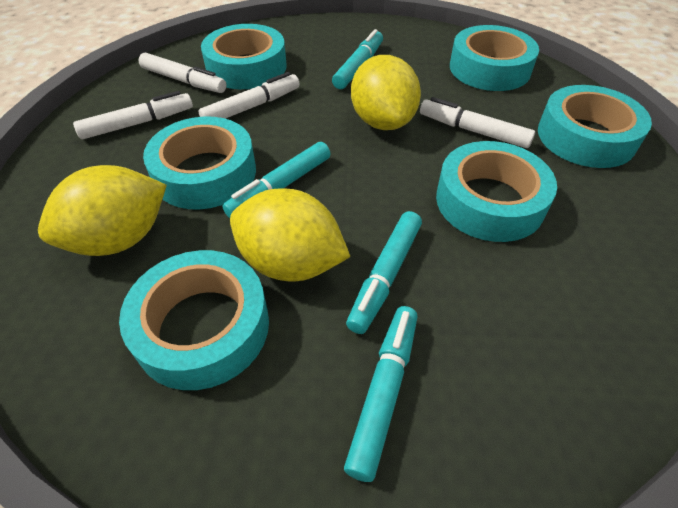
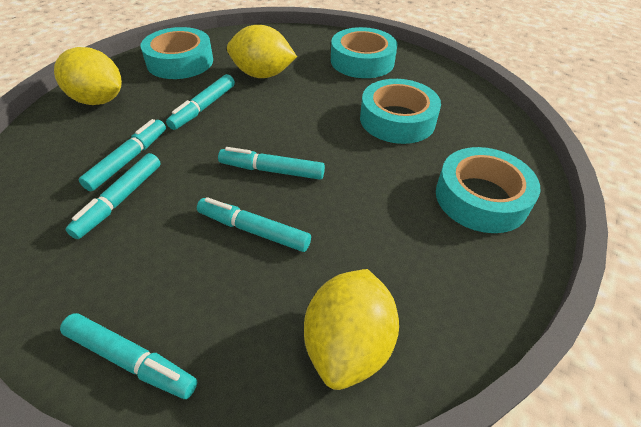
turquoise marker: [223,142,331,218] [332,29,383,89] [344,306,417,482] [346,211,422,334] = 4 -> [60,313,197,399] [66,153,160,239] [79,119,166,191] [166,74,235,130] [197,197,311,252] [218,147,325,180] = 6
turquoise tape: [119,250,269,390] [143,117,256,209] [201,24,287,89] [436,141,557,242] [450,25,539,91] [538,85,652,168] = 6 -> [140,27,213,79] [331,27,397,78] [360,79,441,144] [436,147,540,233] = 4
white marker: [73,91,193,139] [138,53,226,93] [198,72,300,119] [420,97,535,148] = 4 -> none = 0

